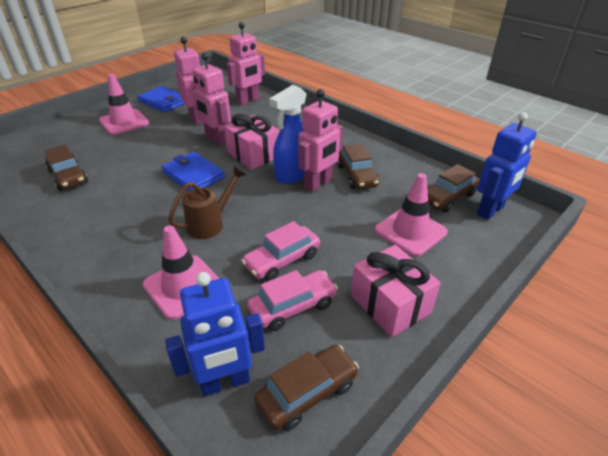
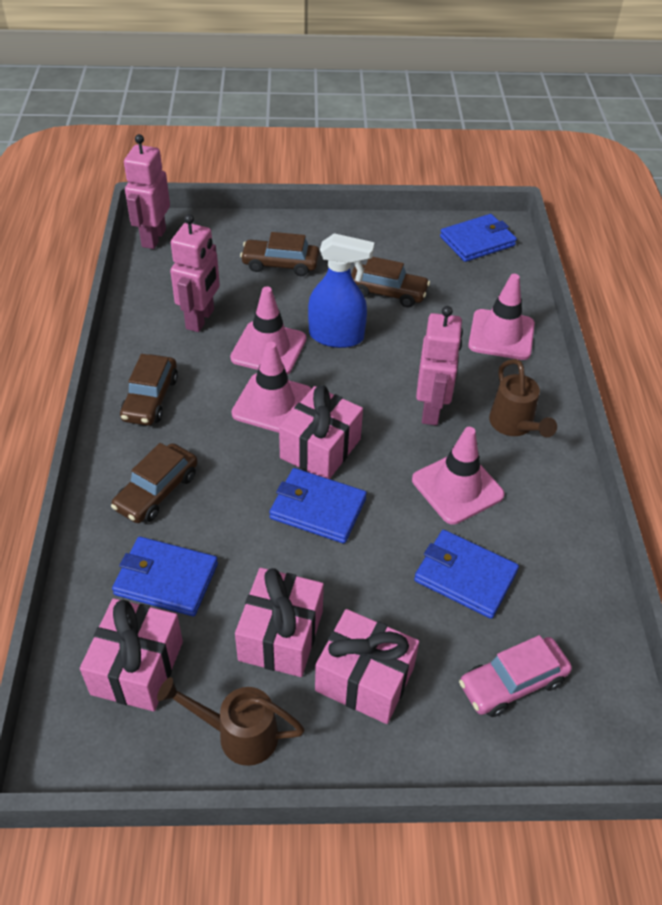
blue robot: [165,272,265,397] [477,112,537,220] = 2 -> none = 0
blue wallet: [138,86,185,112] [162,152,225,191] = 2 -> [112,537,218,616] [269,468,367,544] [414,530,519,619] [440,214,517,262] = 4
brown watering can: [168,166,246,239] = 1 -> [157,677,305,766] [489,359,557,437] = 2
pink car: [241,221,320,281] [247,270,338,331] = 2 -> [459,635,572,717] = 1
pink gift: [224,114,280,170] [351,245,441,337] = 2 -> [80,598,183,711] [235,568,324,677] [279,385,363,479] [315,609,419,724] = 4
pink robot: [174,37,204,125] [192,53,231,146] [227,22,265,105] [298,89,343,192] = 4 -> [124,134,170,249] [170,214,220,332] [416,306,463,425] = 3
pink traffic cone: [99,74,149,135] [143,225,220,320] [375,173,448,257] = 3 -> [230,286,306,375] [232,342,312,433] [412,427,505,525] [468,274,535,360] = 4

